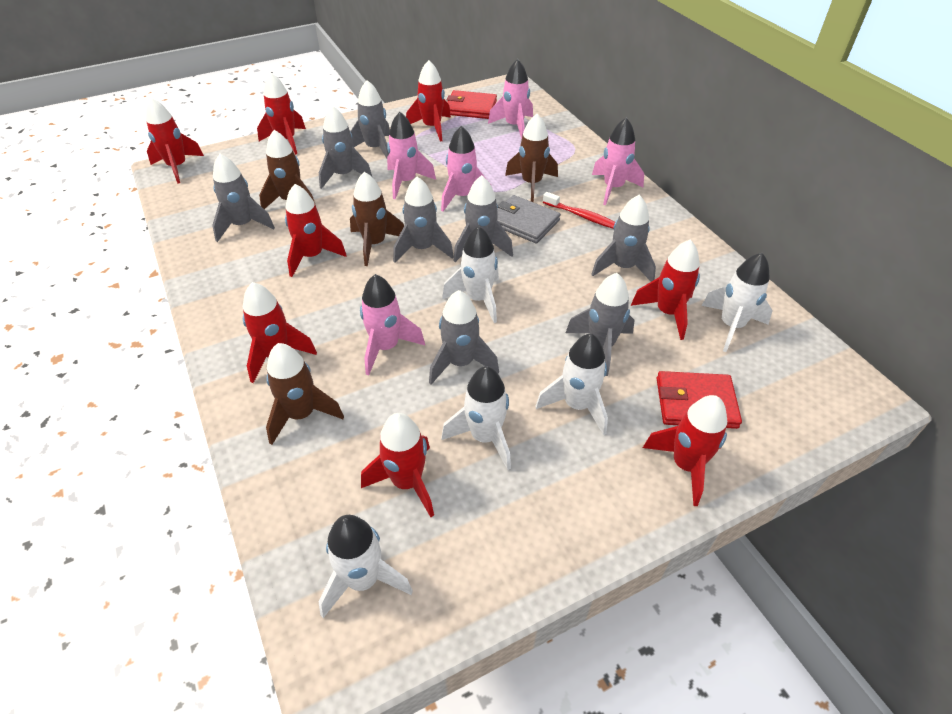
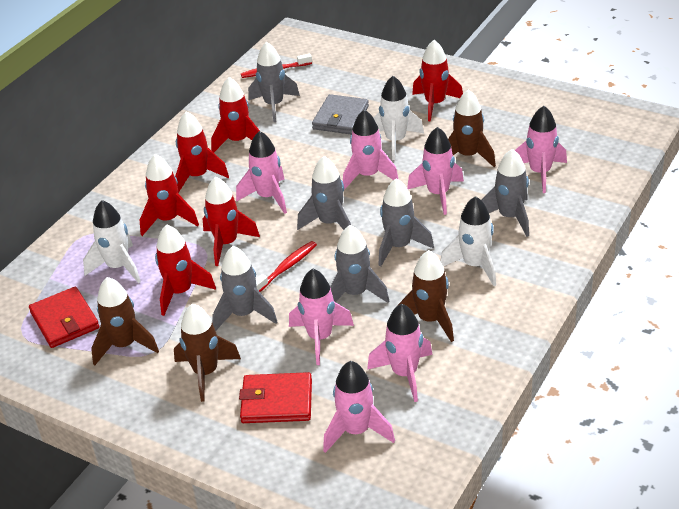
grey rocket: [212,154,275,242] [319,106,372,189] [350,80,390,159] [393,176,454,263] [429,290,499,384] [453,175,513,262] [566,273,635,376] [591,195,656,282] = 8 -> [212,246,277,331] [248,42,300,122] [297,156,351,230] [330,225,389,303] [378,178,434,267] [481,149,529,237] = 6
pink rocket: [360,274,425,375] [387,112,436,199] [441,126,485,212] [488,59,533,139] [592,118,644,205] = 5 -> [236,131,287,214] [289,269,354,365] [323,361,395,453] [343,110,399,190] [367,304,433,402] [407,127,464,215] [515,106,567,193] = 7
red rocket: [146,98,204,184] [243,282,317,383] [257,72,306,155] [285,184,347,277] [361,413,434,517] [406,60,451,142] [631,240,700,340] [643,395,727,506] = 8 -> [140,154,199,236] [155,225,216,316] [175,111,229,193] [203,177,260,266] [211,77,260,153] [412,40,463,121] = 6
red toothbrush: [543,192,615,229] = 1 -> [241,54,312,78] [256,241,317,292] = 2
white rocket: [318,515,413,618] [442,226,499,323] [442,366,511,470] [536,333,608,435] [701,253,773,352] = 5 -> [83,200,141,283] [373,76,424,160] [440,196,496,286] = 3

